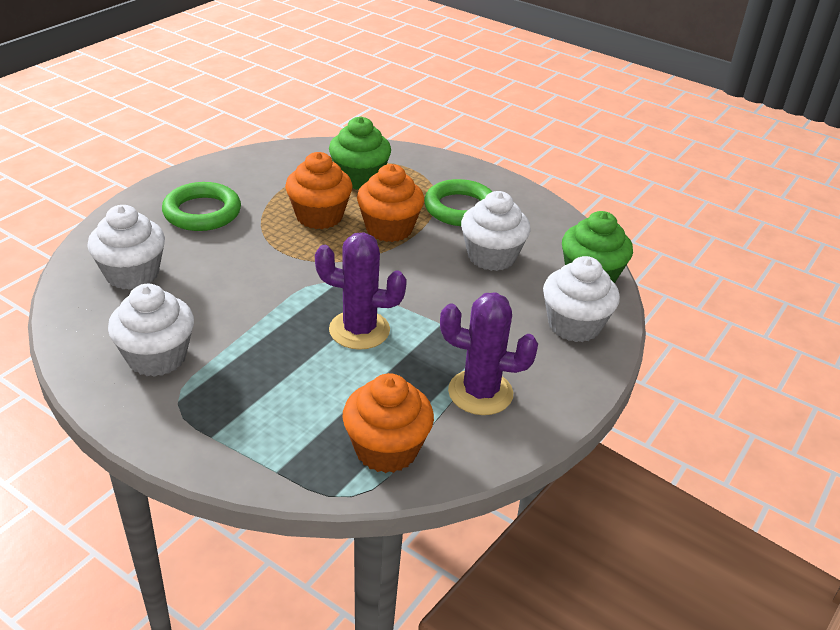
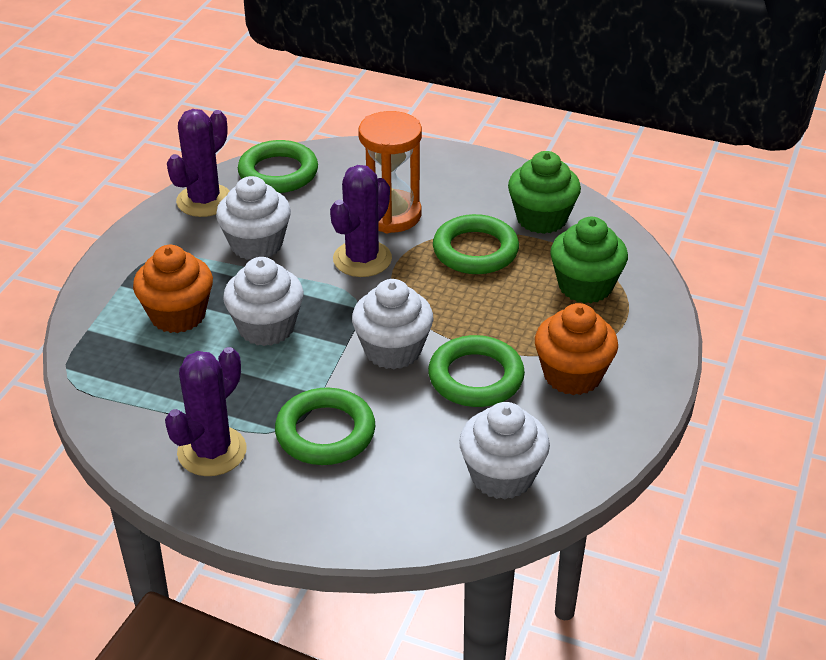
green ring: [162,182,241,231] [424,179,493,226] = 2 -> [238,140,318,193] [275,388,375,465] [428,335,525,407] [433,214,519,274] = 4
orange cupcake: [285,152,353,229] [343,373,434,473] [357,164,424,242] = 3 -> [133,245,213,333] [535,303,618,395] = 2
orange hourglass: none = 0 -> [358,111,422,233] = 1
purple cactus: [315,233,407,350] [440,292,538,415] = 2 -> [165,347,247,476] [167,109,230,217] [330,165,392,277] = 3

